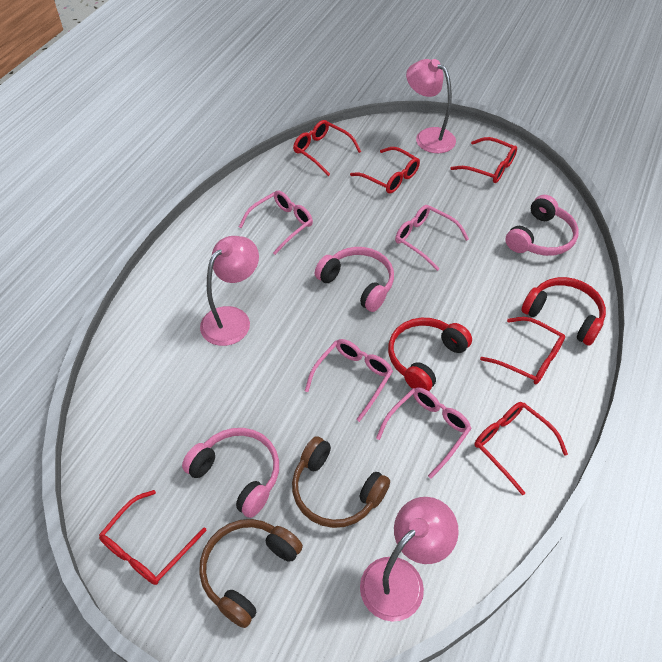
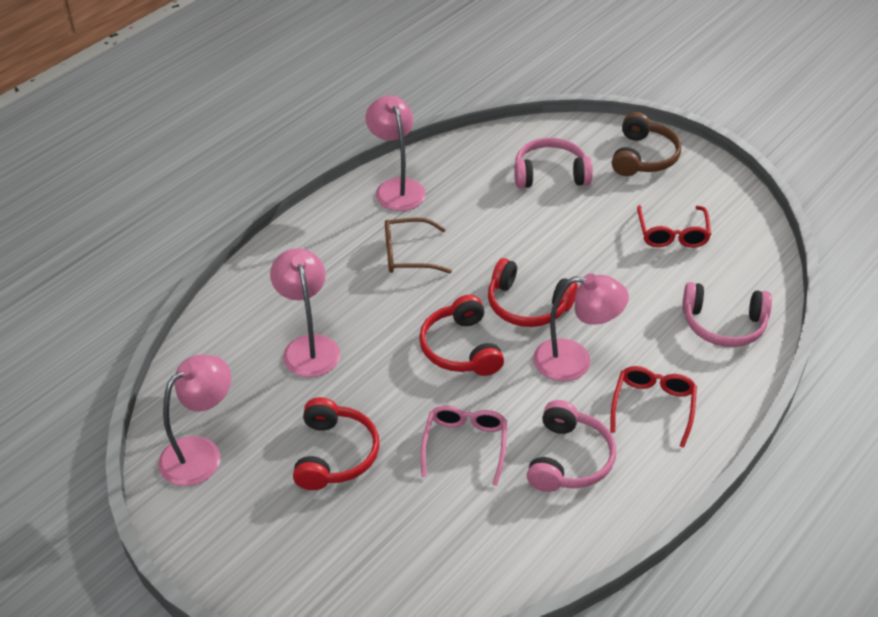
brown glasses: none = 0 -> [385,218,452,274] = 1
brown headphones: [199,519,303,628] [292,436,390,528] = 2 -> [612,112,681,176] = 1
pink glasses: [239,190,313,255] [305,339,393,422] [376,387,472,479] [395,205,469,271] = 4 -> [420,405,507,486] = 1
pink lamp: [200,236,259,346] [360,497,459,622] [406,59,456,153] = 3 -> [158,355,231,486] [270,248,340,377] [365,95,426,211] [533,273,629,382] = 4
red glasses: [99,490,207,585] [293,120,361,176] [350,147,420,194] [450,137,517,183] [475,402,568,495] [480,317,565,384] = 6 -> [610,366,697,448] [637,205,711,248] = 2
red headphones: [388,318,472,391] [521,277,606,346] = 2 -> [293,397,379,490] [419,295,504,376] [488,258,578,327] = 3

